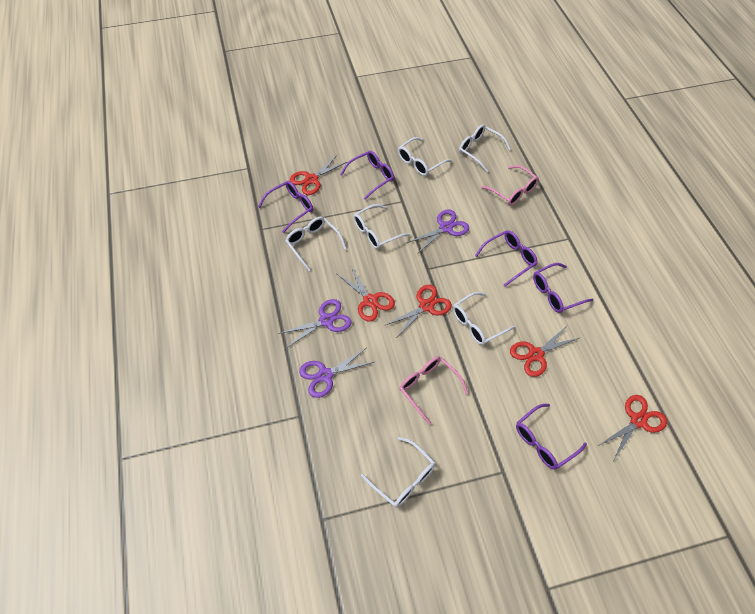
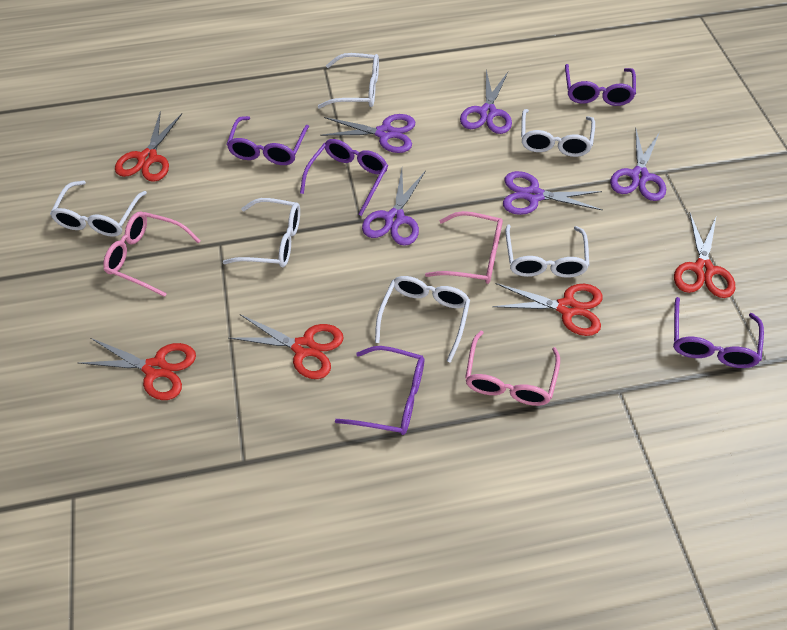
pink glasses: [399,356,468,425] [481,165,539,206] = 2 -> [103,212,200,297] [425,211,503,284] [465,331,560,406] = 3
purple scissors: [281,299,352,348] [299,348,374,398] [407,209,469,253] = 3 -> [320,114,415,153] [362,169,426,246] [460,70,512,134] [503,171,602,215] [610,129,666,201] = 5

